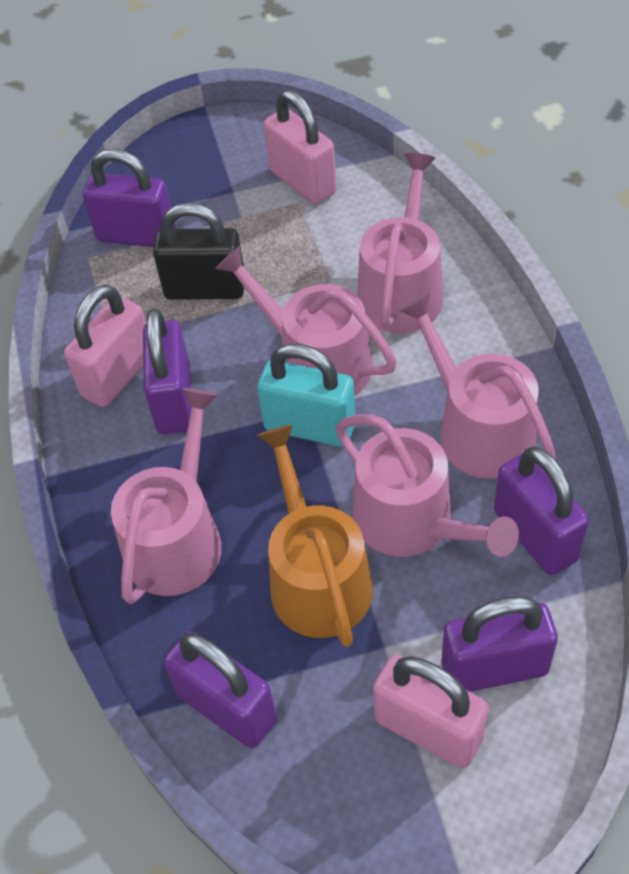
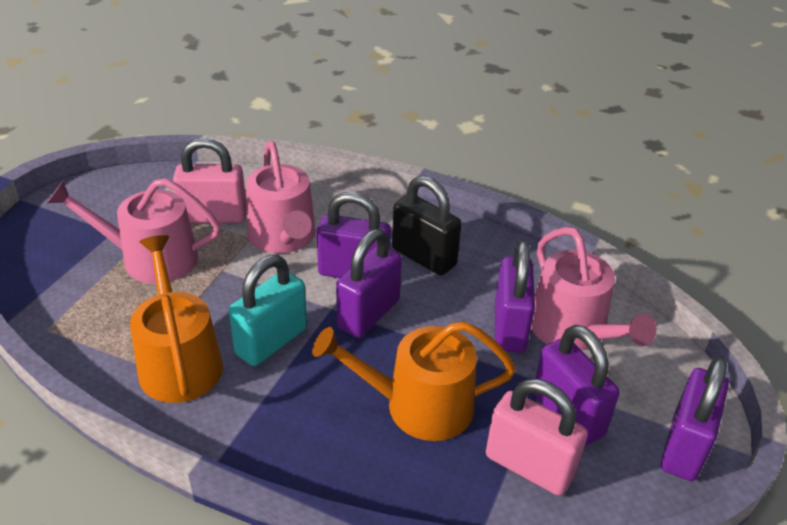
orange watering can: [257,425,373,647] = 1 -> [130,235,223,403] [312,321,516,441] = 2
pink padlock: [64,285,146,407] [264,90,337,205] [373,655,489,768] = 3 -> [173,138,247,223] [486,379,588,496] = 2
pink watering can: [111,388,222,604] [215,246,397,396] [335,415,519,557] [357,153,443,333] [399,293,556,479] = 5 -> [47,178,221,284] [246,141,316,253] [531,227,657,350] = 3

